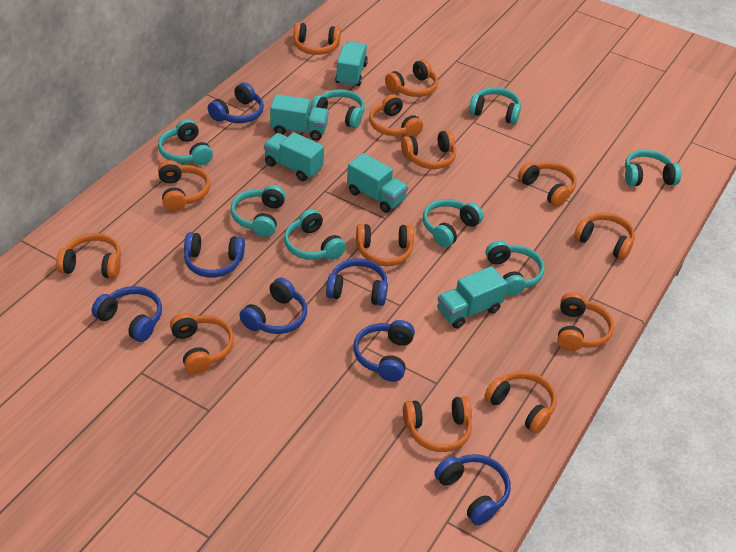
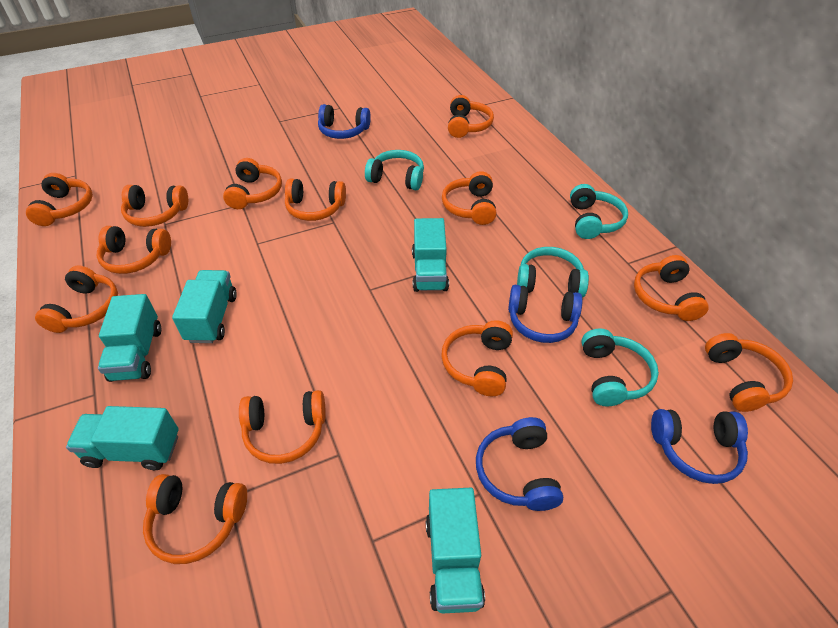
blue headphones: [92,286,162,342] [184,232,245,278] [208,82,264,123] [239,277,307,334] [326,258,388,306] [353,320,415,382] [434,454,511,526] = 7 -> [318,104,371,139] [476,417,563,511] [508,285,582,343] [651,409,748,484] = 4
turquoise headphones: [158,119,213,165] [230,185,286,237] [284,209,346,260] [310,89,365,128] [423,199,483,247] [469,87,521,124] [486,241,545,296] [625,149,681,186] = 8 -> [365,150,424,190] [517,247,589,298] [570,184,628,239] [581,328,659,406] = 4

